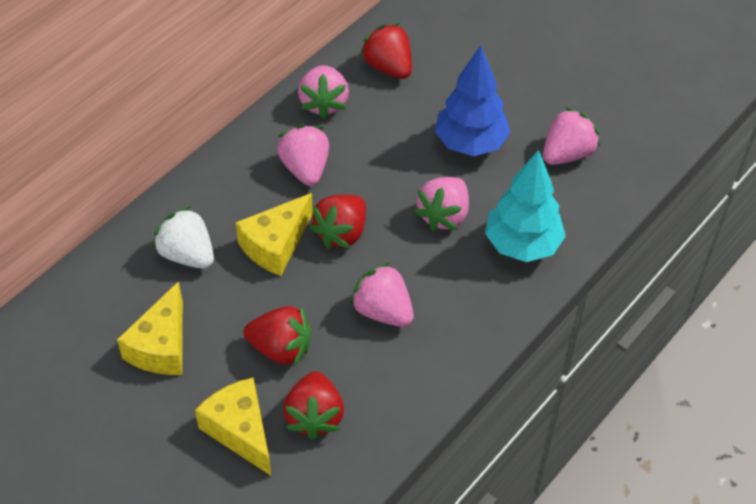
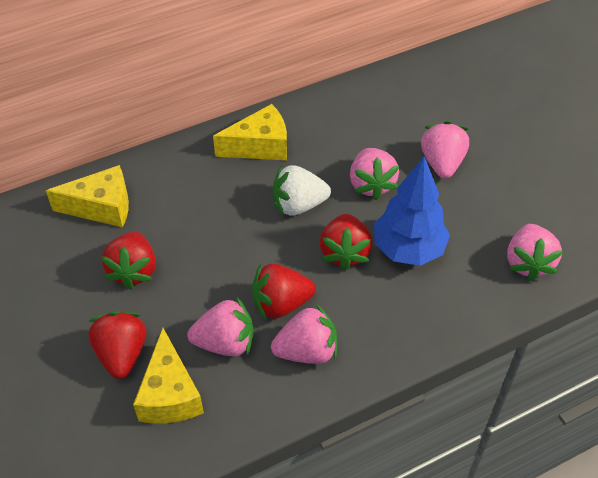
turquoise tree: [485,150,566,262] = 1 -> none = 0

